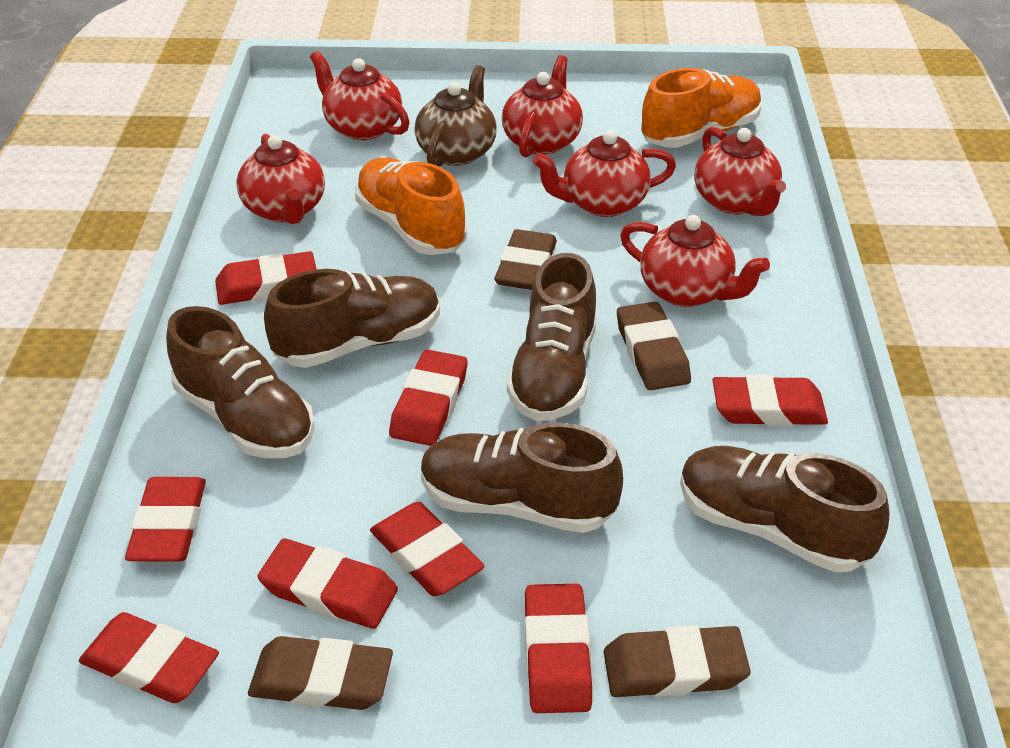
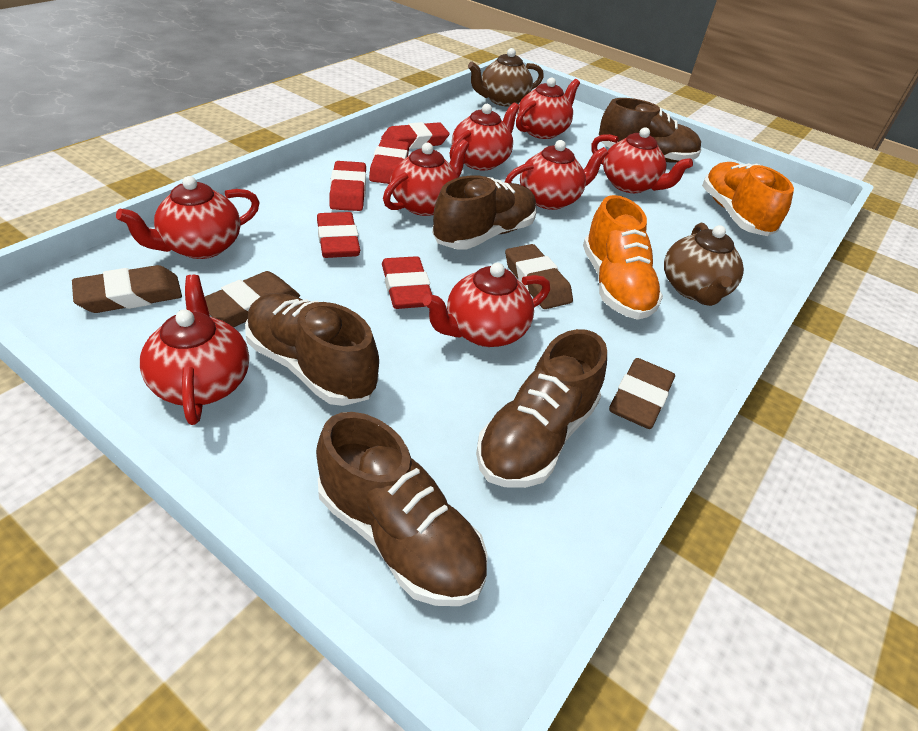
brown teapot: [414,65,497,167] = 1 -> [468,48,544,107] [664,223,744,306] = 2
red eraser: [79,612,219,703] [125,477,206,562] [215,251,317,305] [257,538,398,629] [370,502,484,596] [389,350,468,446] [525,584,592,713] [713,375,828,426] = 8 -> [317,212,360,258] [329,161,366,211] [369,139,409,184] [381,122,450,149] [382,256,432,309] = 5
red teapot: [236,134,325,224] [310,51,410,140] [502,55,583,157] [532,130,676,217] [620,215,770,307] [694,127,786,216] = 6 -> [116,176,260,259] [140,275,249,425] [383,139,469,216] [423,263,550,347] [449,102,519,170] [505,140,609,210] [516,77,580,139] [591,127,693,193] = 8

